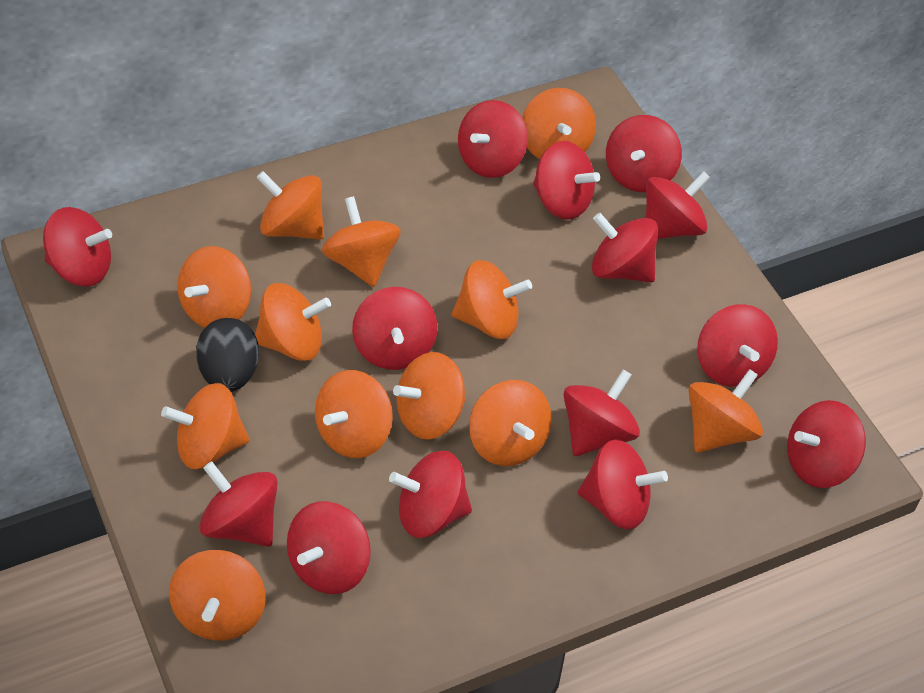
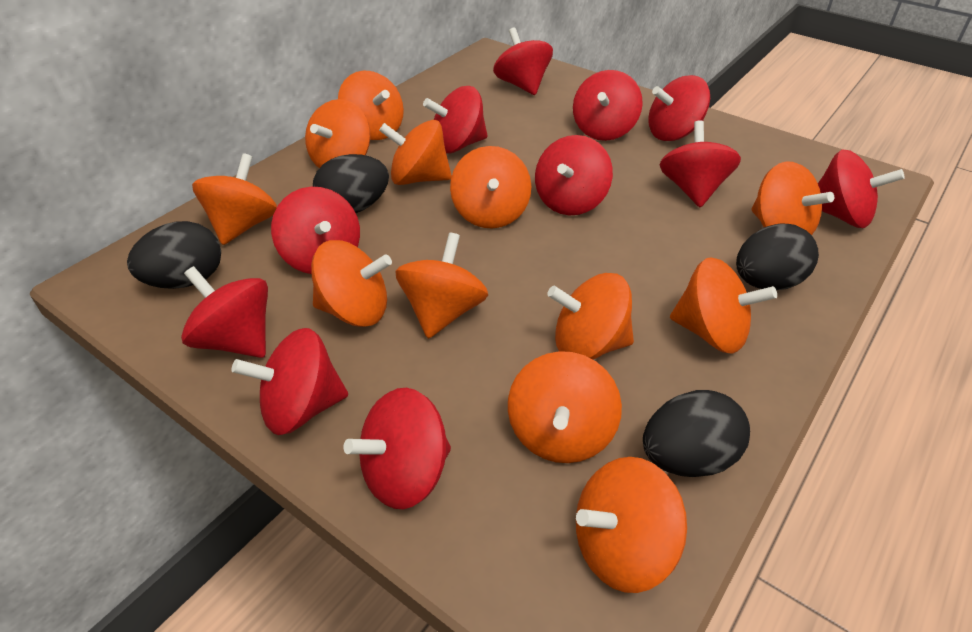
black egg: [196,318,259,392] = 1 -> [127,221,221,289] [313,154,389,213] [643,390,750,477] [736,223,819,290] = 4
red spinning top: [43,207,112,287] [199,461,278,547] [287,501,371,594] [352,287,437,370] [389,450,472,538] [458,100,528,178] [533,141,600,220] [563,370,640,456] [578,439,668,530] [592,213,658,282] [606,115,682,192] [646,171,710,239] [697,304,778,387] [787,400,866,488] = 14 -> [181,266,268,358] [231,328,348,435] [271,187,360,274] [343,388,451,509] [423,86,488,153] [493,28,553,95] [535,135,613,215] [573,70,643,141] [648,75,710,141] [660,120,741,207] [818,149,905,228] = 11

